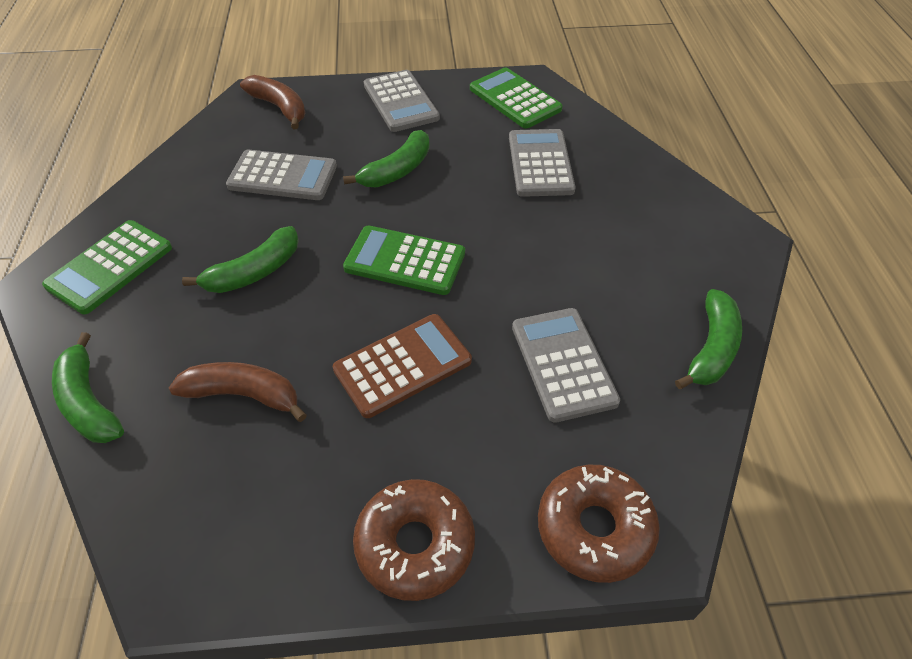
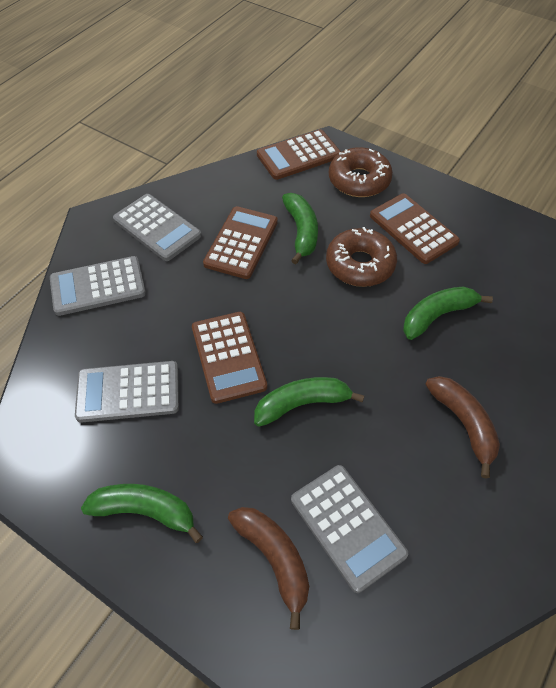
brown calculator: [333,314,472,418] = 1 -> [192,312,267,404] [203,206,278,279] [257,129,341,180] [370,193,460,264] = 4
green calculator: [42,220,172,314] [343,225,465,295] [470,67,563,129] = 3 -> none = 0

